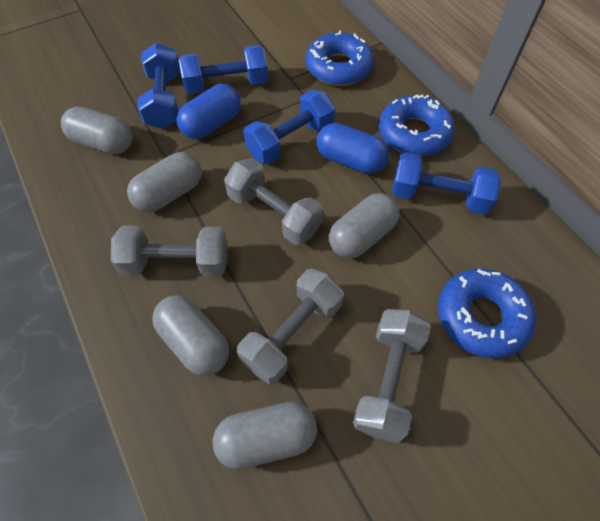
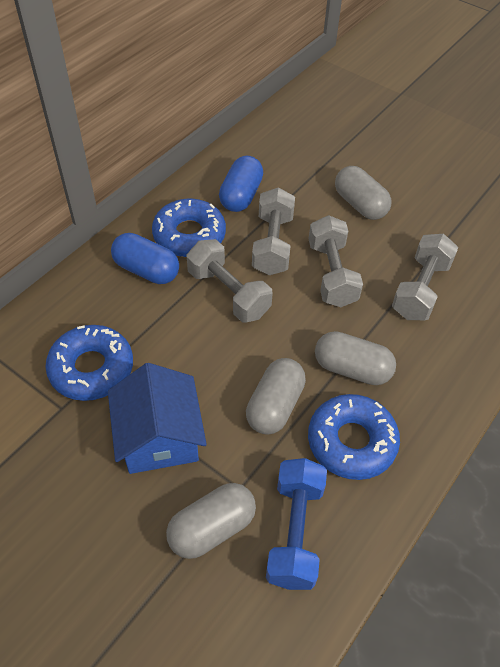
blue dumbbell: [137,43,180,129] [179,45,268,94] [244,90,335,164] [392,152,501,214] = 4 -> [266,458,327,590] = 1
blue house: none = 0 -> [108,363,207,474] = 1
grey capsule: [61,107,132,154] [127,152,202,212] [152,295,229,376] [213,402,317,469] [329,193,400,258] = 5 -> [166,483,256,559] [246,358,306,435] [315,331,396,385] [335,166,392,220] = 4

